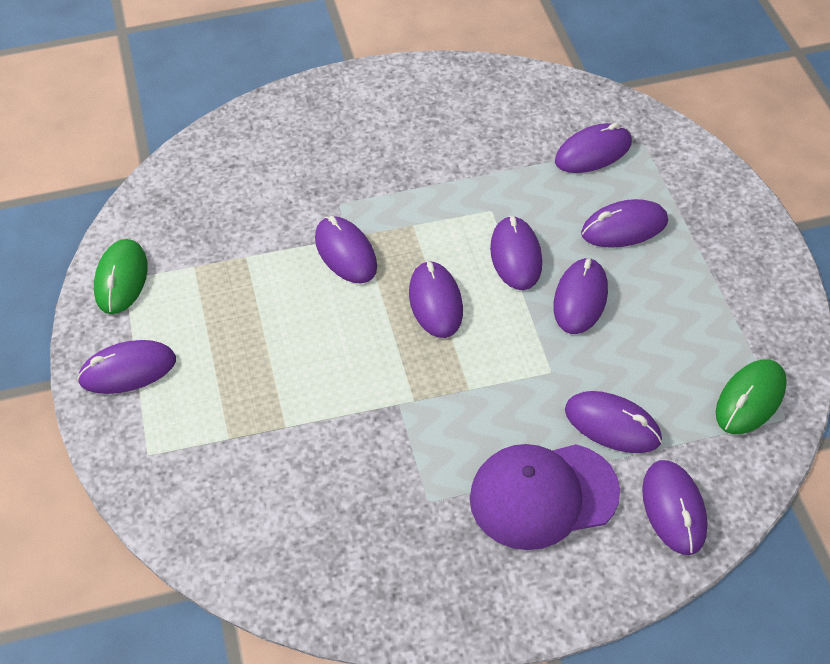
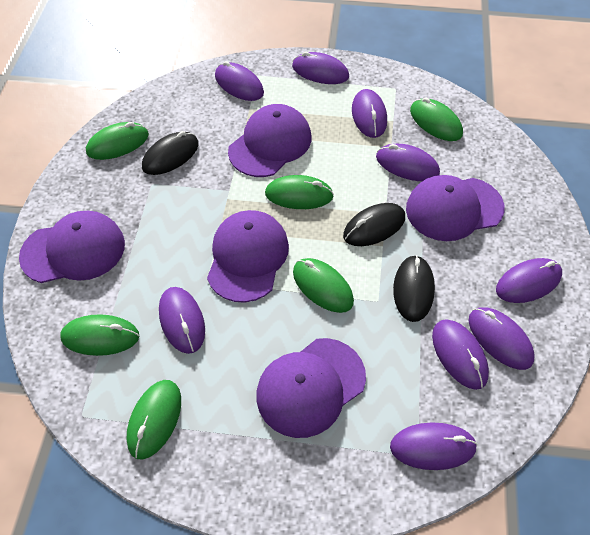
black mouse: none = 0 -> [142,131,199,175] [343,203,405,246] [393,255,435,322] = 3
green mouse: [94,239,148,314] [716,359,787,434] = 2 -> [60,314,139,356] [86,122,149,160] [127,380,181,459] [265,175,334,209] [293,258,354,313] [410,97,463,141] = 6
purple cap: [470,444,620,550] = 1 -> [19,211,125,283] [207,210,289,303] [228,104,311,177] [256,338,366,438] [406,175,505,241] = 5

